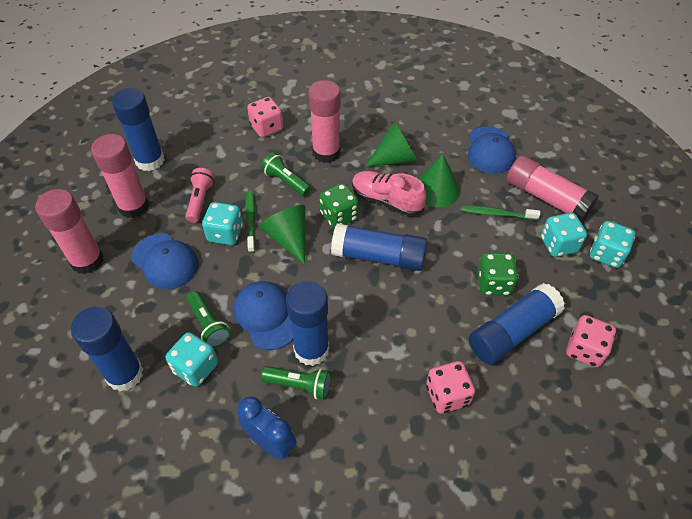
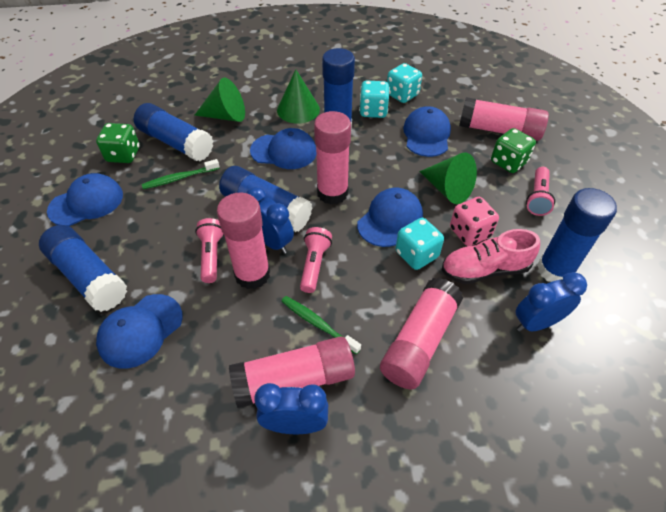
blue cap: [131,234,199,289] [234,281,293,350] [467,127,516,174] = 3 -> [47,173,123,226] [96,294,183,369] [250,128,316,169] [357,188,423,247] [403,106,451,157] = 5
blue clock: [238,396,297,460] = 1 -> [246,187,294,254] [254,383,328,434] [515,272,587,331] = 3
green flashlight: [186,291,231,348] [261,152,311,196] [261,366,331,400] = 3 -> none = 0
pink dice: [247,97,283,137] [426,361,475,414] [566,315,616,367] = 3 -> [450,197,499,246] = 1
pink flashlight: [186,168,215,223] = 1 -> [195,218,224,283] [300,227,332,293] [526,167,555,216] = 3
pink glue stick: [35,189,104,274] [91,134,149,218] [308,80,341,163] [507,155,599,222] = 4 -> [217,192,270,289] [229,336,355,408] [314,111,351,205] [380,278,463,390] [459,97,549,141] = 5
turquoise dice: [166,332,218,387] [202,202,243,245] [541,213,587,257] [590,221,635,268] = 4 -> [359,80,390,118] [387,63,422,103] [396,218,444,270] = 3

